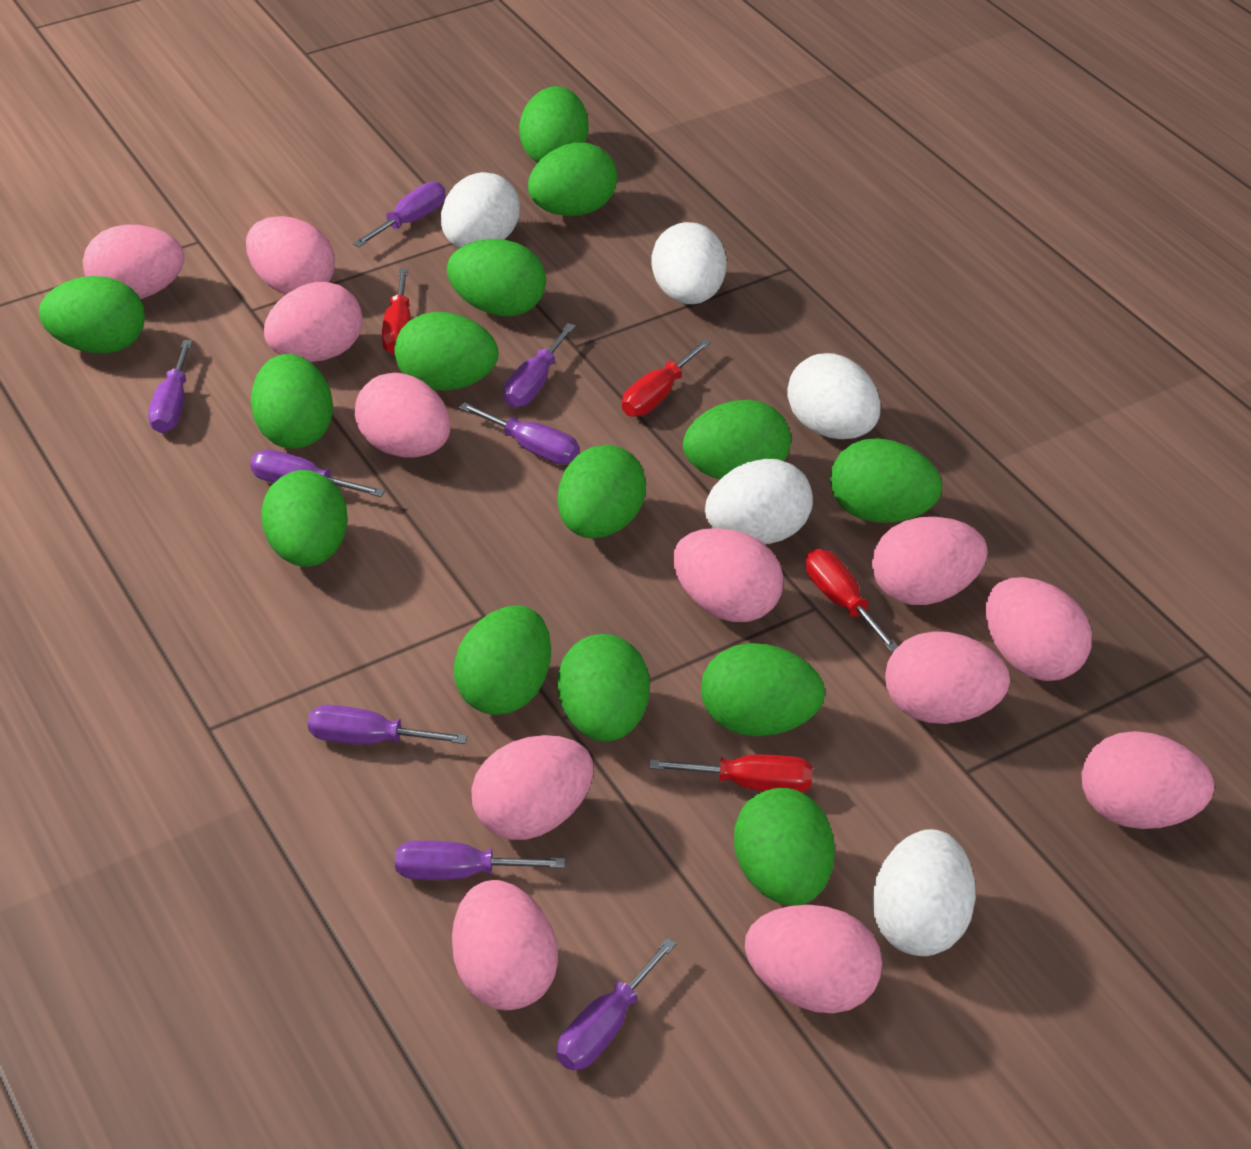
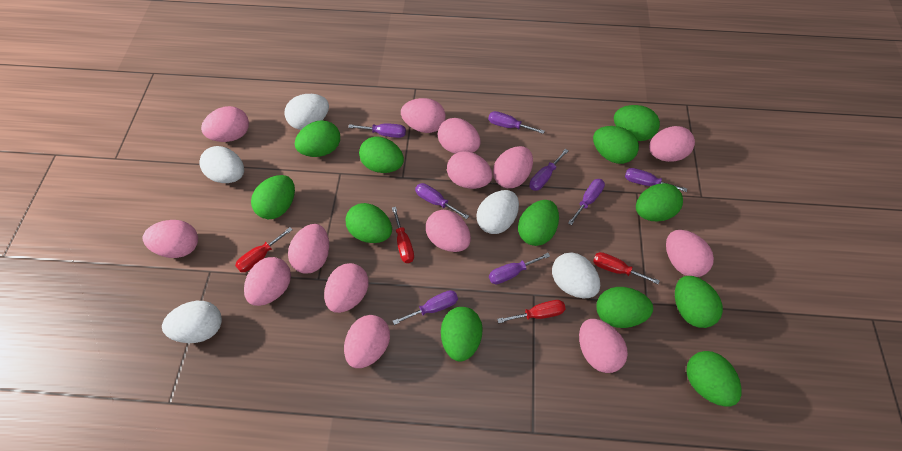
green egg: [39,276,145,354] [251,354,333,449] [261,470,348,567] [394,312,498,391] [447,239,546,316] [454,606,551,715] [519,86,589,163] [528,143,617,216] [558,445,646,538] [558,634,650,741] [683,400,791,479] [701,643,825,736] [734,788,835,906] [830,438,942,523] = 14 -> [251,175,295,219] [295,120,340,157] [345,203,392,243] [359,136,404,173] [441,307,483,362] [518,200,559,246] [593,126,639,164] [596,287,653,328] [614,105,660,141] [636,183,683,221] [675,276,723,328] [686,351,742,407] = 12
pink egg: [83,225,184,299] [246,216,335,294] [264,282,363,362] [355,373,451,458] [452,880,558,1010] [472,735,593,840] [673,528,783,622] [745,905,882,1013] [872,517,988,605] [885,631,1010,724] [986,577,1092,681] [1082,731,1214,829] = 12 -> [143,220,198,258] [201,106,249,142] [244,257,291,306] [288,224,329,274] [324,263,369,313] [344,315,390,368] [401,98,446,133] [426,210,471,252] [438,118,481,154] [447,151,493,189] [493,146,533,188] [579,319,628,373] [649,126,695,162] [666,230,714,277] = 14

